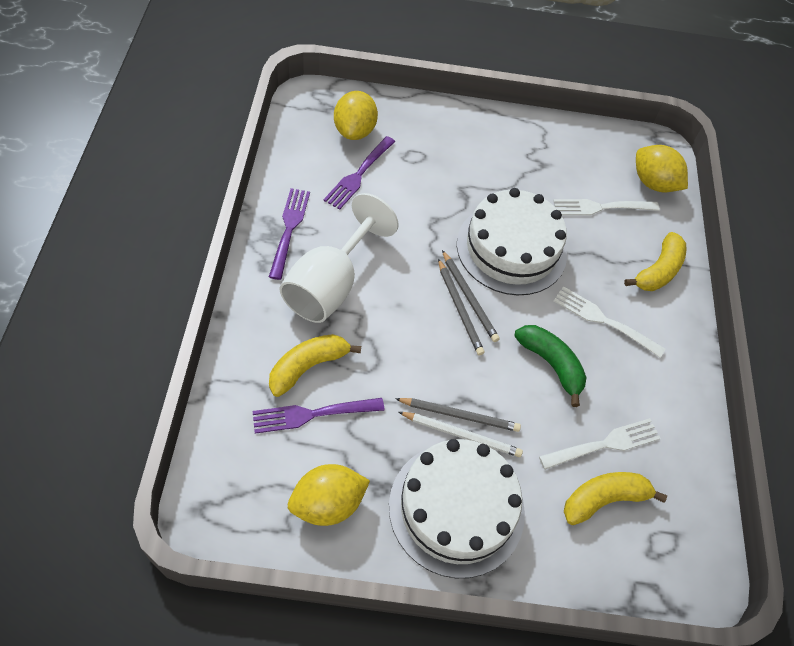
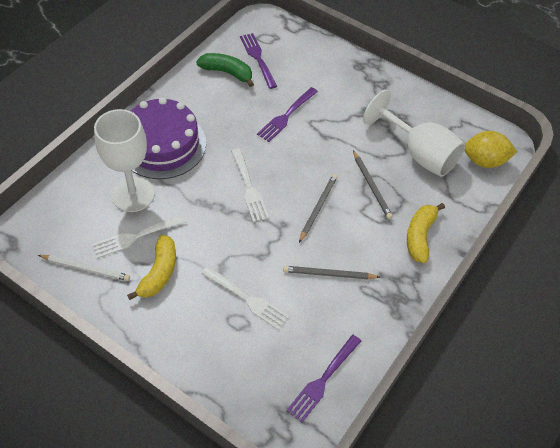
purple cake: none = 0 -> [131,97,206,179] = 1
white cake: [389,439,525,578] [457,188,567,295] = 2 -> none = 0
white goblet: [280,193,399,323] = 1 -> [94,109,155,212] [363,90,466,177] = 2
yellow banana: [269,334,361,397] [564,472,667,525] [624,232,686,291] = 3 -> [127,235,176,300] [407,203,445,263] = 2
yellow lemon: [288,464,370,526] [334,91,378,140] [636,145,688,192] = 3 -> [464,131,517,168] = 1

